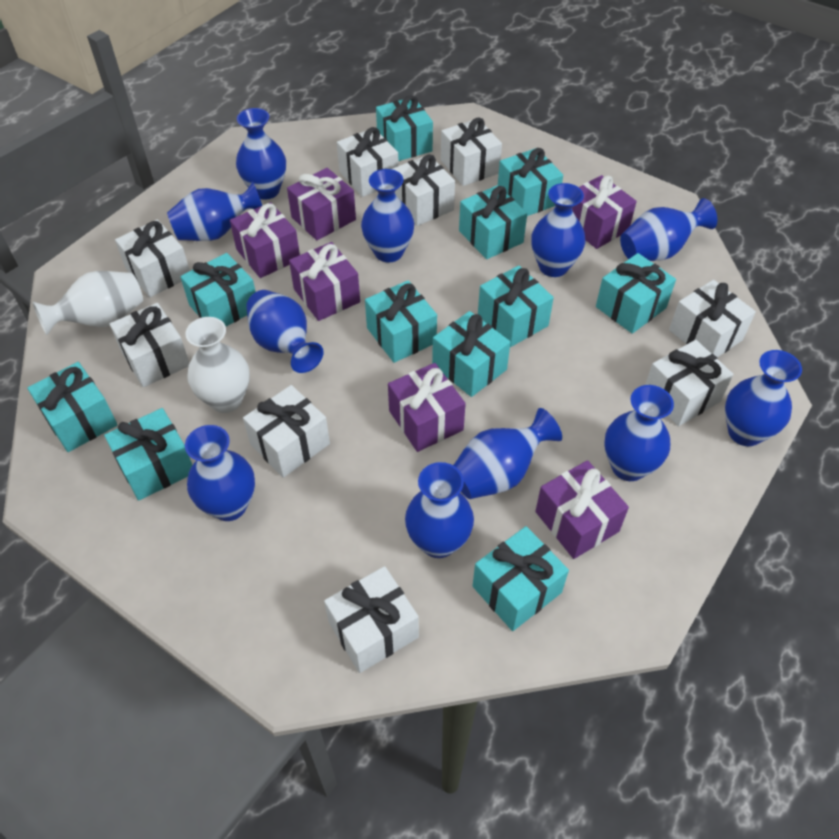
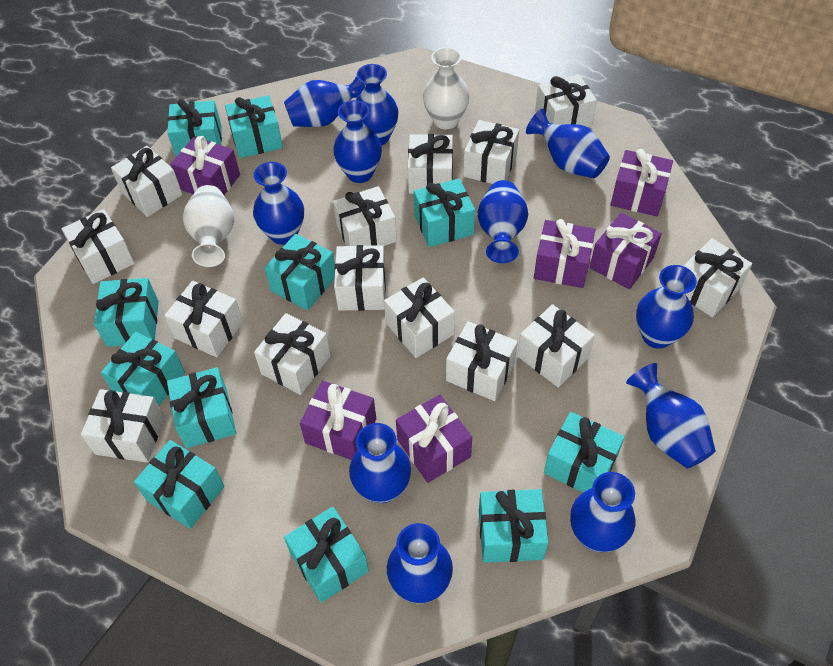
white gift: [110,303,190,387] [115,220,190,297] [243,385,330,478] [324,566,419,673] [337,127,399,197] [392,154,455,226] [441,117,502,186] [645,340,733,426] [669,280,756,357] = 9 -> [62,209,135,284] [81,389,165,463] [111,146,182,217] [164,281,243,357] [254,313,331,395] [333,186,397,246] [334,245,386,311] [384,277,455,358] [408,134,453,194] [446,321,518,401] [463,120,519,184] [517,304,595,388] [535,74,597,127] [684,238,752,317] = 14

